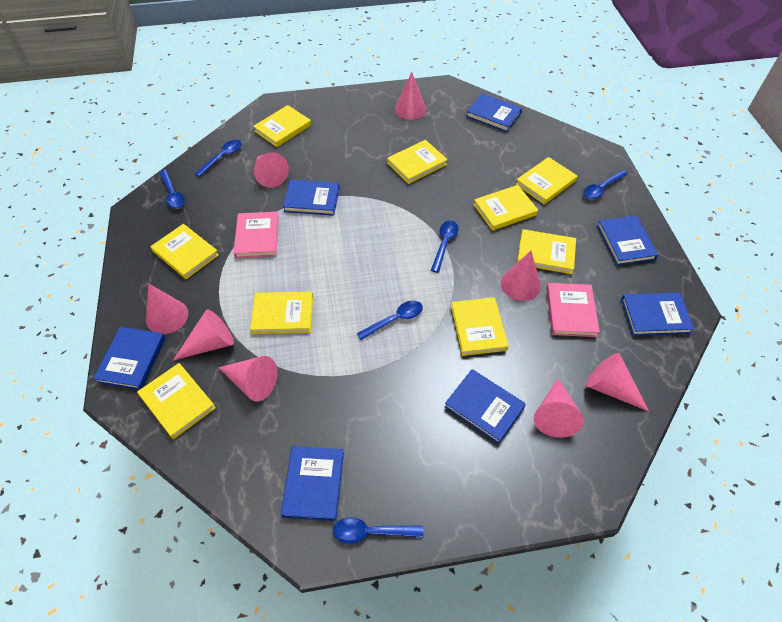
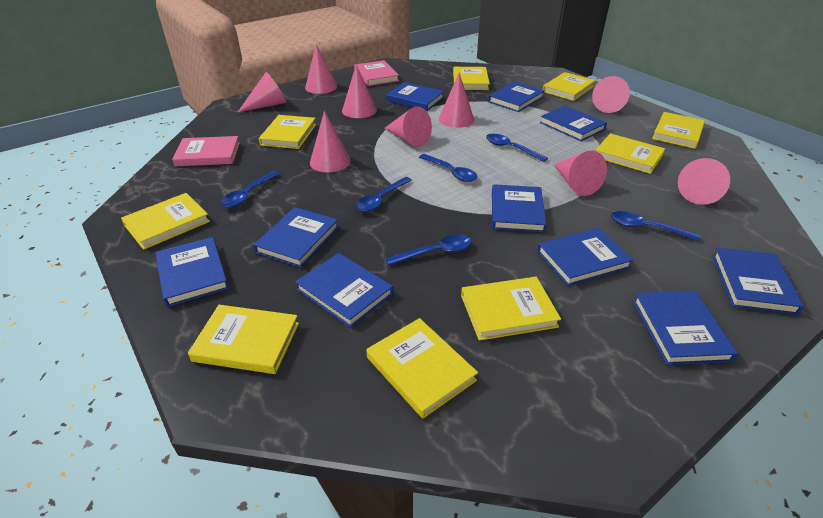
blue book: [93,327,165,390] [281,446,344,521] [283,180,340,216] [444,369,526,444] [466,93,522,132] [597,216,658,266] [621,293,694,336] = 7 -> [155,237,229,307] [253,207,339,268] [295,253,393,328] [386,82,444,111] [488,82,544,112] [492,184,547,233] [537,228,633,286] [540,106,607,141] [633,291,738,365] [713,248,804,315] = 10
pink cone: [146,283,188,334] [173,309,234,361] [218,356,277,402] [254,152,289,188] [395,72,426,120] [501,251,541,301] [534,379,584,438] [586,353,649,411] = 8 -> [237,72,287,113] [305,44,337,94] [310,111,351,172] [342,65,377,118] [385,106,432,147] [439,72,474,128] [554,150,607,196] [592,76,630,113] [678,158,730,205] = 9

